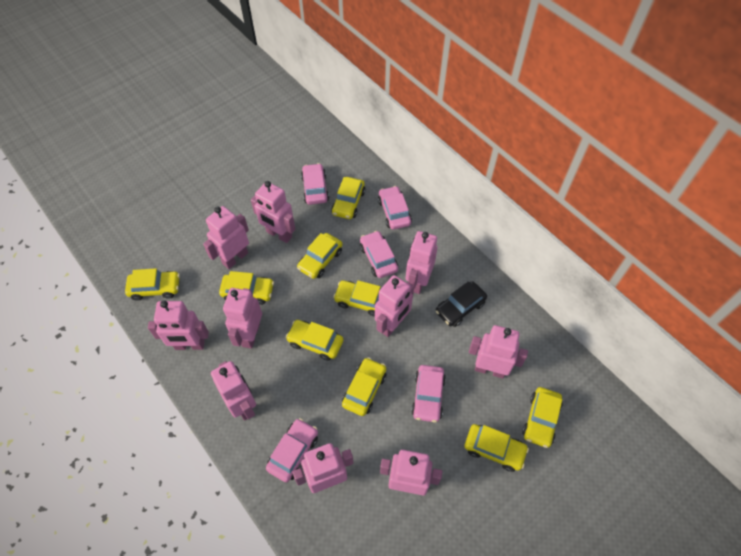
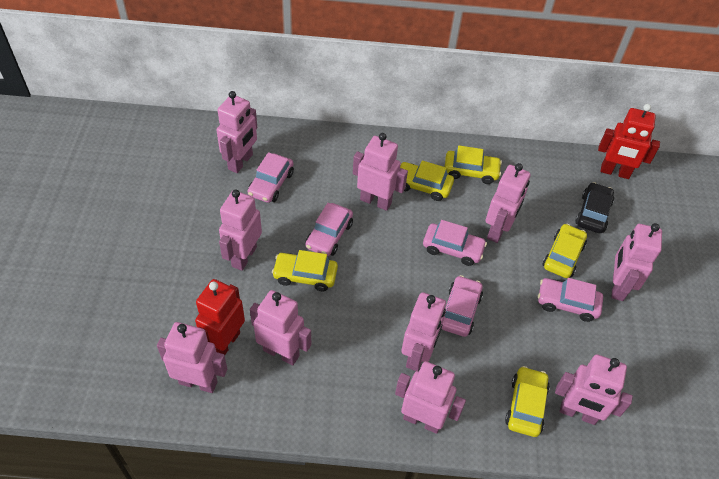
red robot: none = 0 -> [195,279,245,355] [598,104,660,179] = 2
yellow car: [125,268,180,301] [219,271,274,305] [286,320,344,361] [297,233,342,279] [331,177,365,219] [333,280,381,317] [342,357,387,416] [465,424,529,472] [522,387,563,448] = 9 -> [272,250,338,291] [400,161,454,201] [445,145,502,184] [505,366,550,437] [543,224,587,278] = 5

